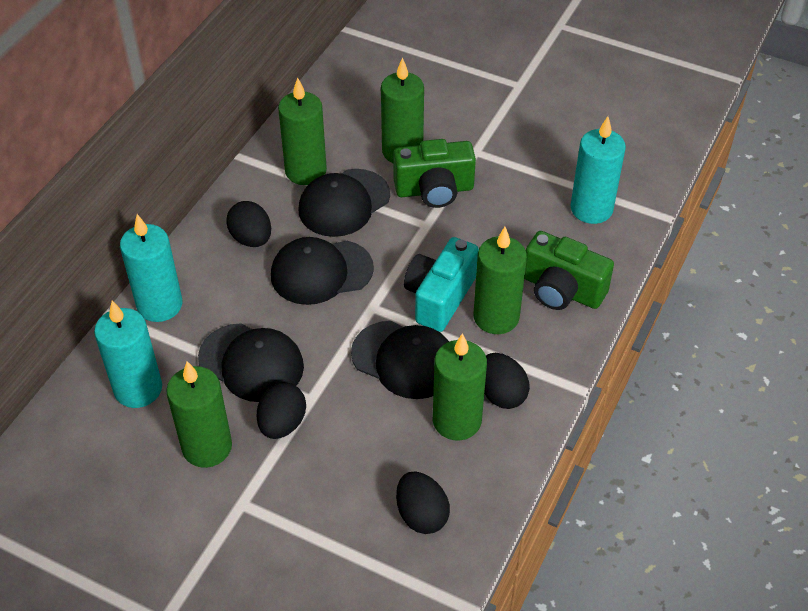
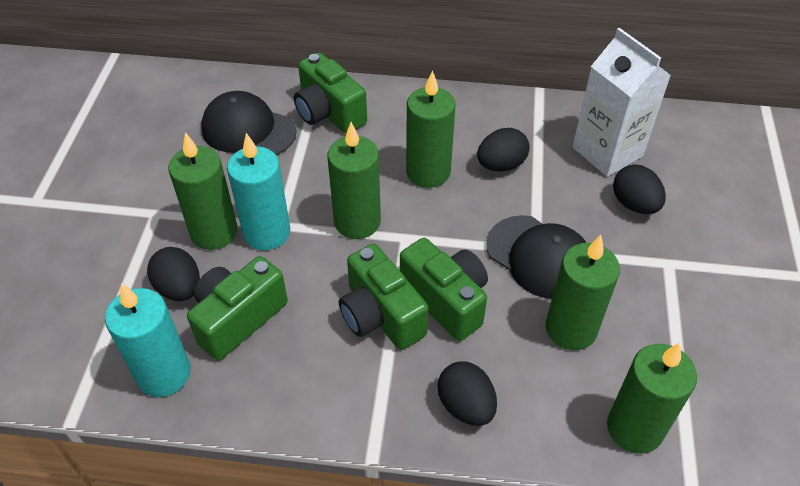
black cap: [198,323,304,402] [271,237,374,305] [298,169,390,237] [351,321,449,399] = 4 -> [201,91,297,155] [486,215,587,299] = 2
green camera: [393,139,476,208] [524,231,614,310] = 2 -> [187,256,288,361] [294,53,367,134] [339,244,428,350] [400,238,488,341] = 4
turquoise camera: [404,237,479,332] = 1 -> none = 0
turquoise candle: [94,301,162,408] [120,214,182,322] [571,116,626,224] = 3 -> [105,283,191,397] [227,133,290,250] = 2
white carton: none = 0 -> [572,28,671,177] = 1

